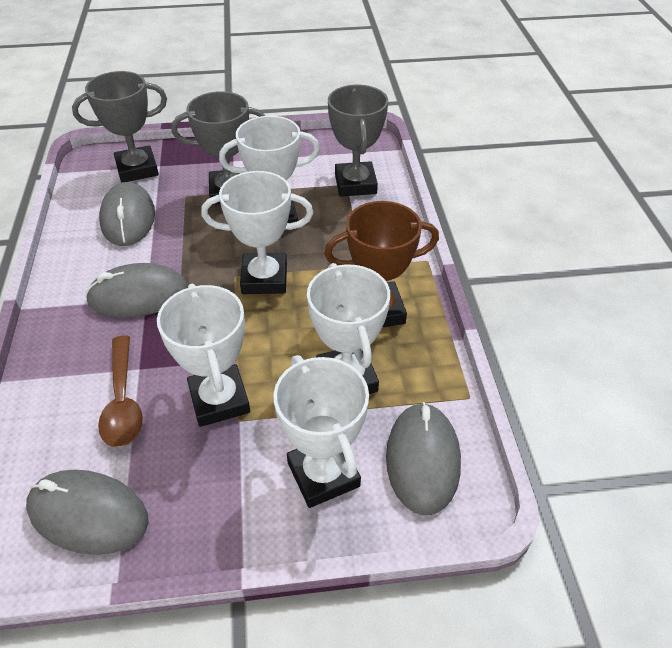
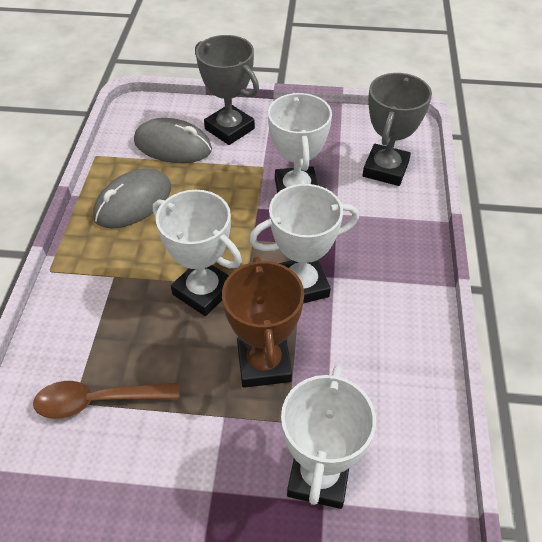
grey mouse: [26,470,149,555] [85,263,188,317] [99,182,155,246] [386,402,461,516] = 4 -> [93,168,171,229] [134,118,212,163] = 2
grey trophy: [72,71,167,182] [171,91,266,205] [328,85,388,197] = 3 -> [195,35,259,145] [363,73,432,186] = 2
white trophy: [157,284,250,427] [201,171,313,294] [219,116,320,230] [273,355,369,508] [307,263,390,394] = 5 -> [153,190,242,316] [249,184,359,303] [268,93,332,193] [281,365,376,509] = 4

